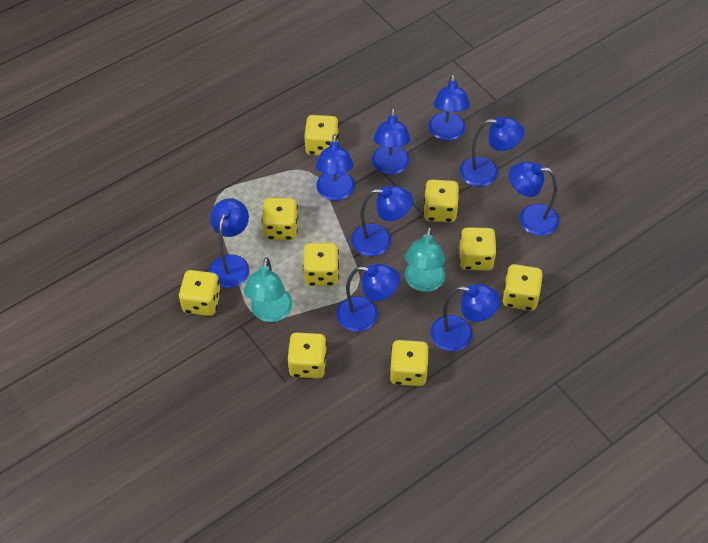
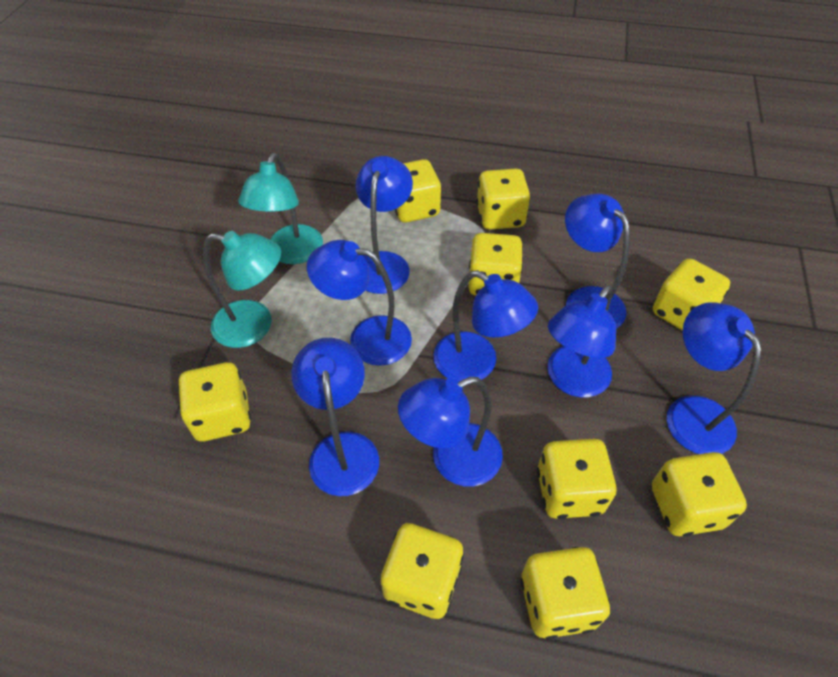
blue lamp: [209,198,249,288] [316,134,355,201] [336,264,400,332] [351,186,413,256] [372,108,411,175] [428,74,470,141] [430,284,500,351] [460,117,524,187] [509,161,559,236] = 9 -> [291,338,379,496] [307,240,412,366] [355,156,413,294] [398,377,503,486] [433,270,538,381] [547,285,616,397] [565,194,630,329] [667,302,761,454] = 8

